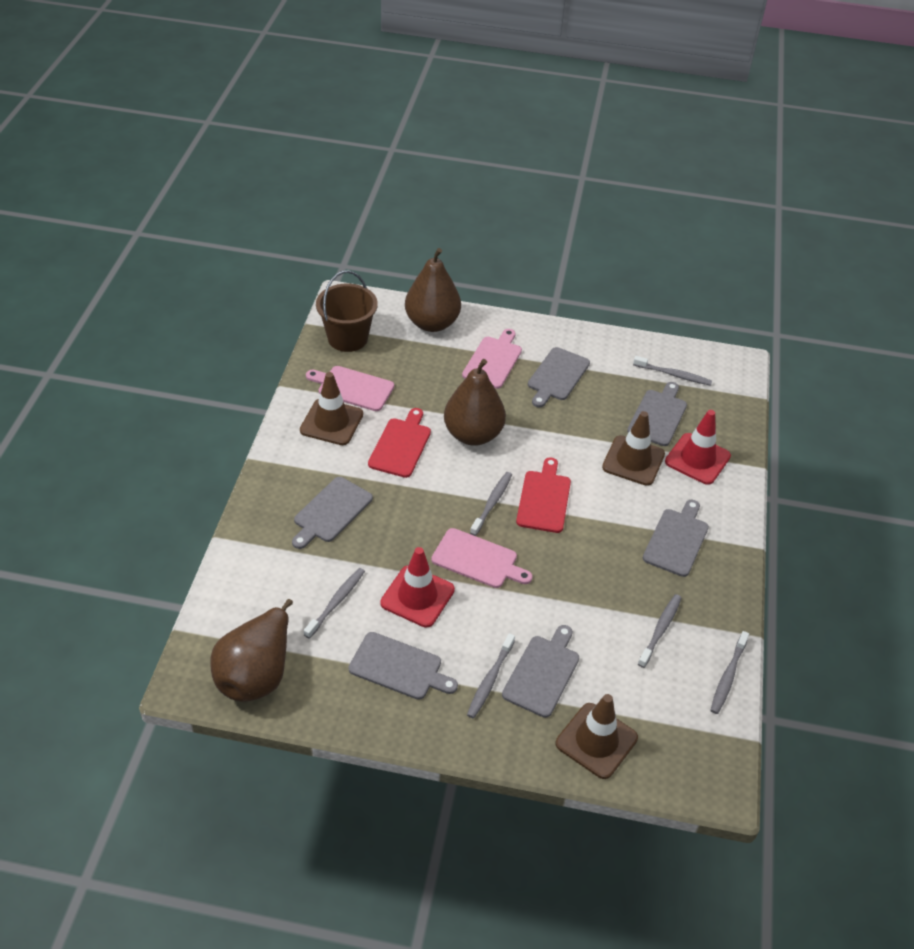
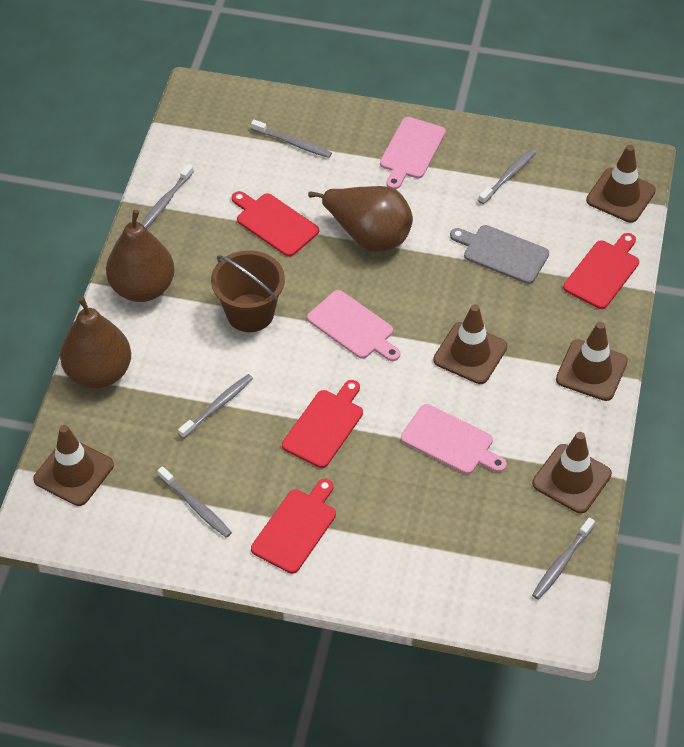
brown traffic cone: [300,372,363,445] [556,694,638,779] [602,411,665,486] = 3 -> [33,425,114,506] [433,304,507,384] [532,432,612,513] [556,322,628,401] [586,145,656,223] = 5
grey cutting board: [292,477,373,549] [348,632,458,700] [502,625,579,718] [528,347,590,407] [627,382,687,446] [643,500,709,577] = 6 -> [450,225,549,284] = 1
red cutting board: [368,408,431,478] [516,458,571,533] = 2 -> [232,191,319,257] [251,479,336,574] [282,380,363,468] [563,233,639,309] = 4
red traffic cone: [380,547,455,628] [665,410,731,485] = 2 -> none = 0

